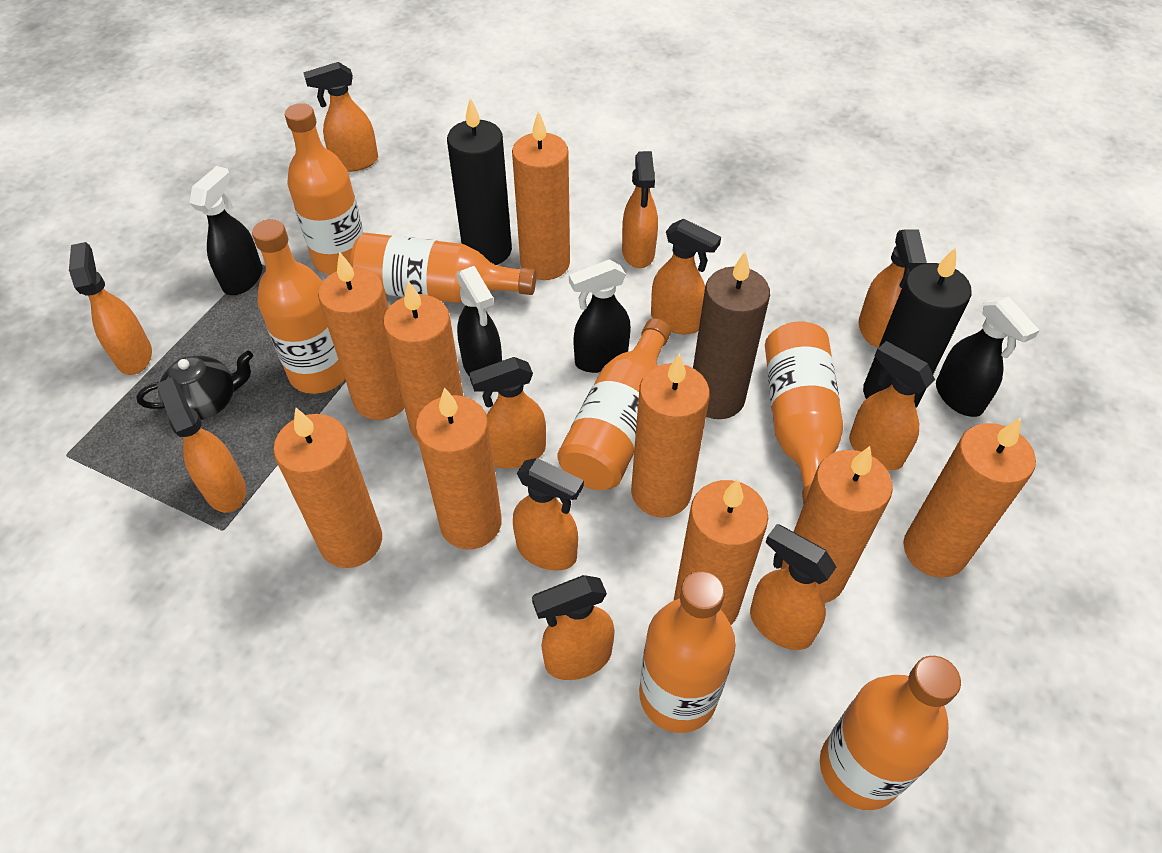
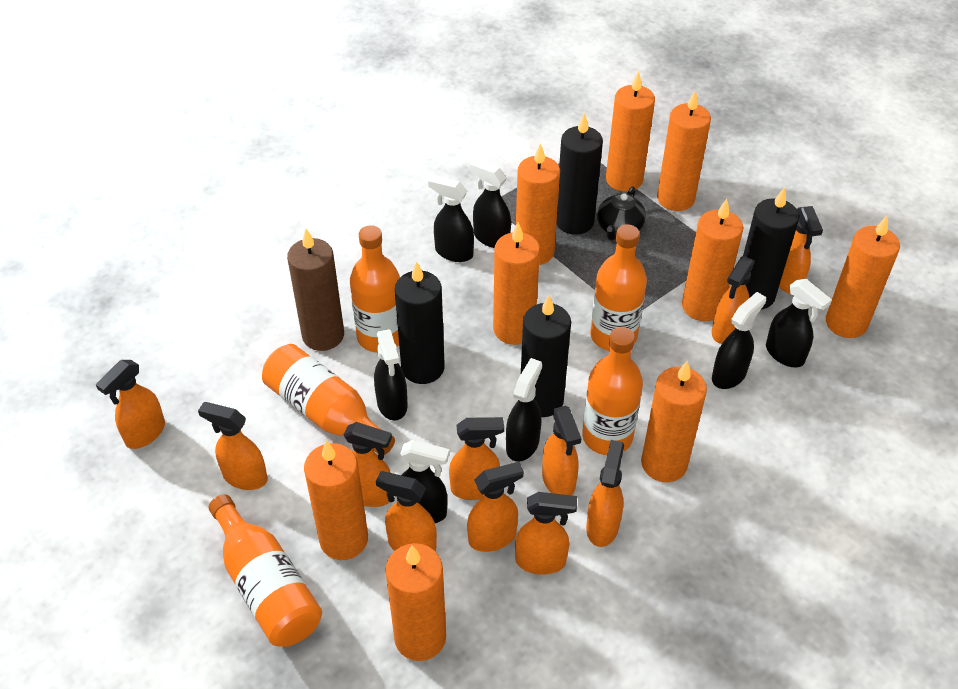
black candle: [447,98,512,265] [863,247,972,407] = 2 -> [395,261,445,384] [521,295,571,417] [556,113,603,235] [743,187,799,309] = 4
black spray bottle: [189,166,263,295] [457,266,502,377] [569,260,631,373] [936,297,1040,417] = 4 -> [374,329,408,420] [397,440,449,523] [428,175,474,262] [470,159,511,248] [506,358,542,462] [712,292,766,389] [766,279,832,367] = 7
orange bottle: [252,219,345,394] [285,103,364,275] [350,233,536,303] [557,319,671,490] [639,571,736,733] [765,321,843,505] [820,656,961,810] = 7 -> [209,494,322,647] [262,344,395,455] [350,225,400,353] [582,327,643,455] [590,225,647,351] = 5

